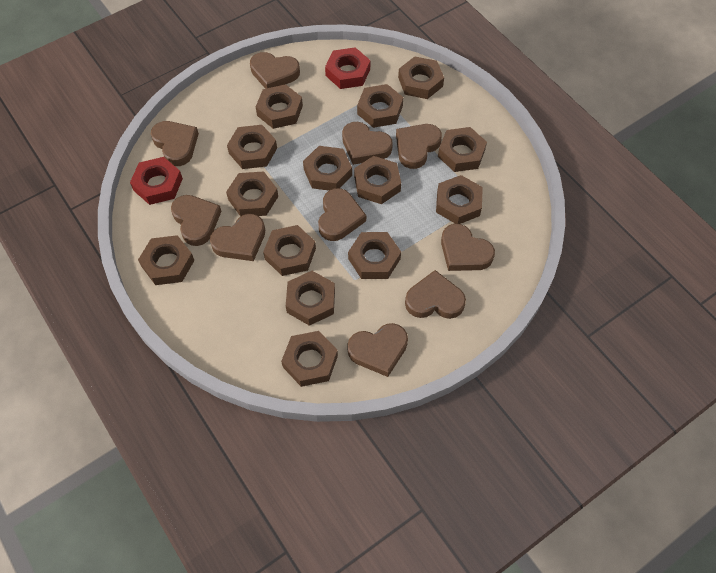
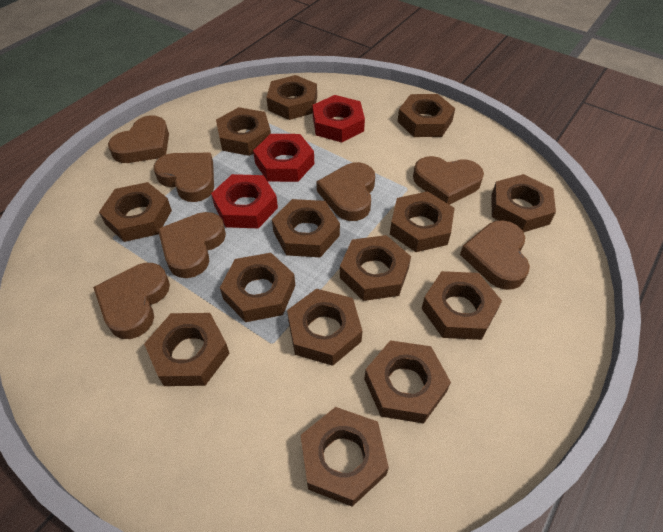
brown heart: [151,121,199,166] [171,195,222,246] [210,214,265,261] [250,52,300,89] [318,188,366,241] [342,122,393,165] [347,323,408,377] [396,124,442,169] [405,270,466,319] [441,224,495,271] = 10 -> [93,263,170,339] [108,115,169,163] [154,153,214,202] [158,212,226,278] [317,162,375,221] [413,156,484,205] [460,220,530,290] = 7
red nut: [130,157,183,205] [325,47,370,89] = 2 -> [211,174,278,228] [253,134,314,182] [312,95,365,142] = 3

